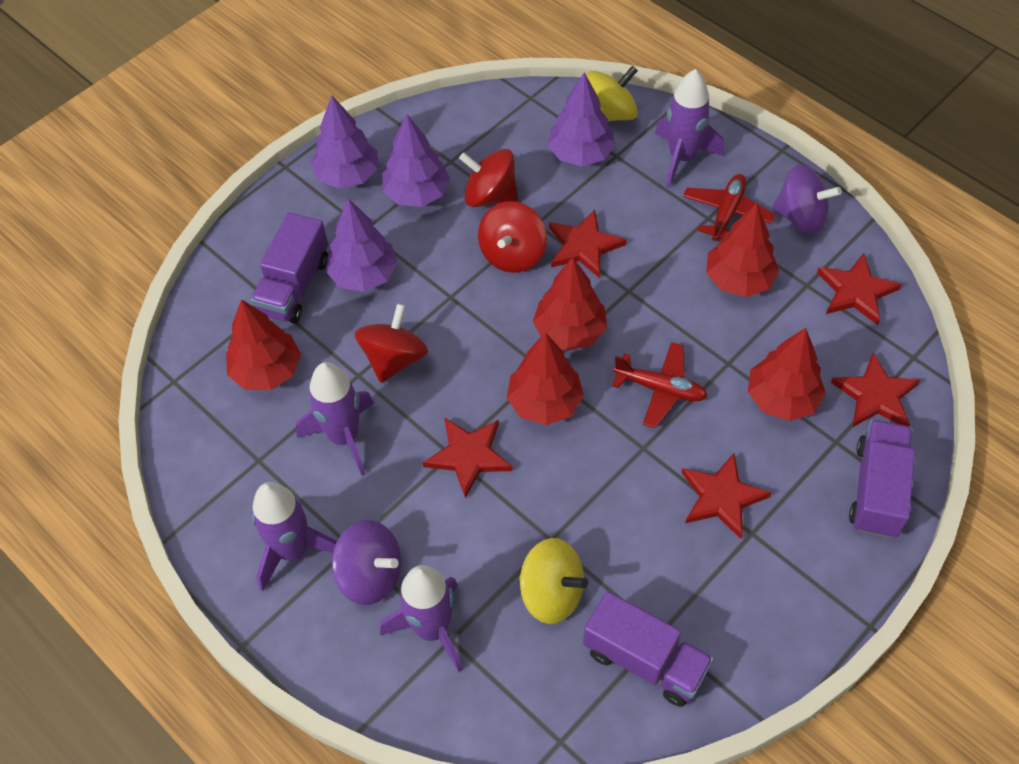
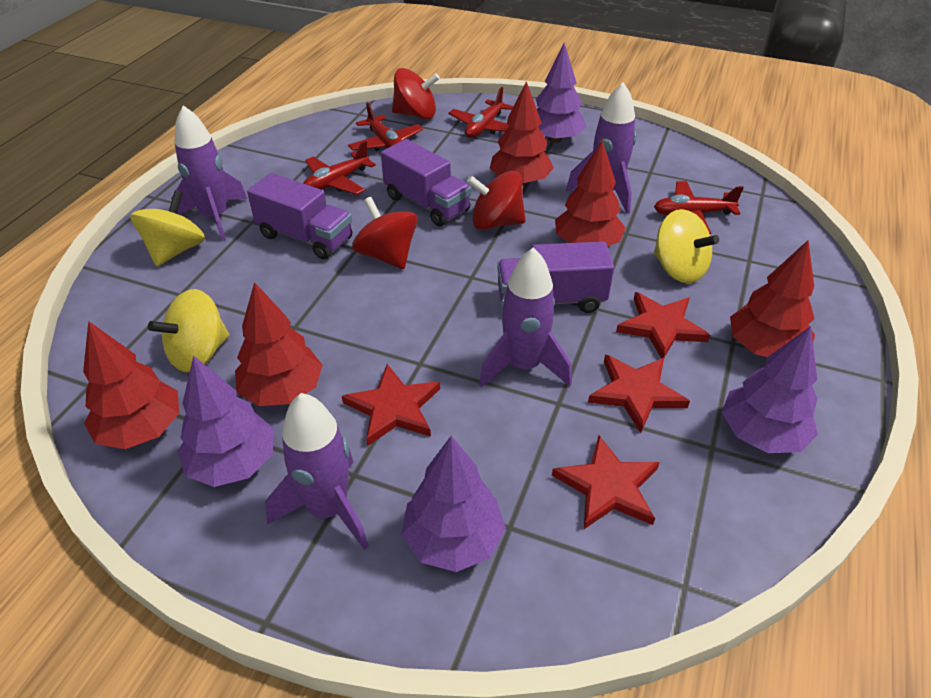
purple spinning top: [332,520,401,605] [772,164,842,234] = 2 -> none = 0
red plane: [612,342,707,428] [683,174,775,241] = 2 -> [303,141,376,195] [348,102,423,151] [448,87,514,138] [654,181,744,234] = 4
red star: [423,417,513,498] [549,209,627,278] [681,453,771,539] [817,253,902,325] [831,353,920,427] = 5 -> [342,364,440,446] [552,435,659,529] [588,355,690,433] [616,292,710,358] = 4
yellow spinning top: [519,538,588,624] [586,66,638,121] = 2 -> [130,190,205,266] [148,289,229,372] [654,209,719,283] = 3

